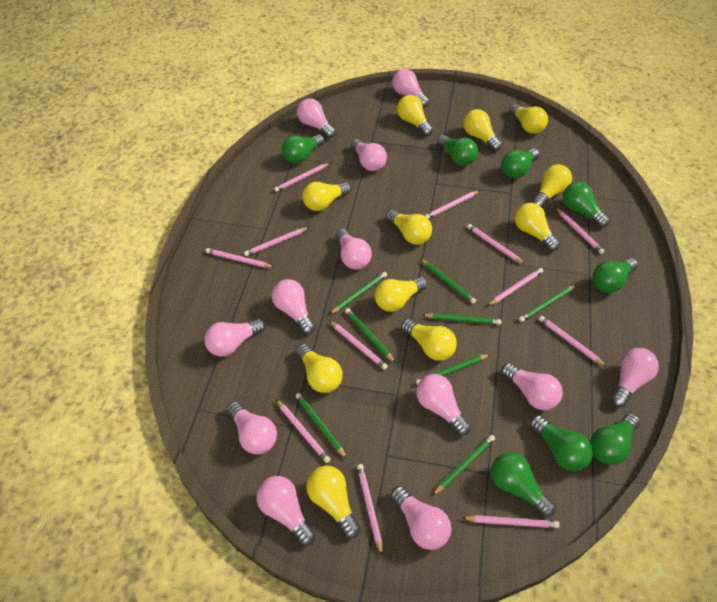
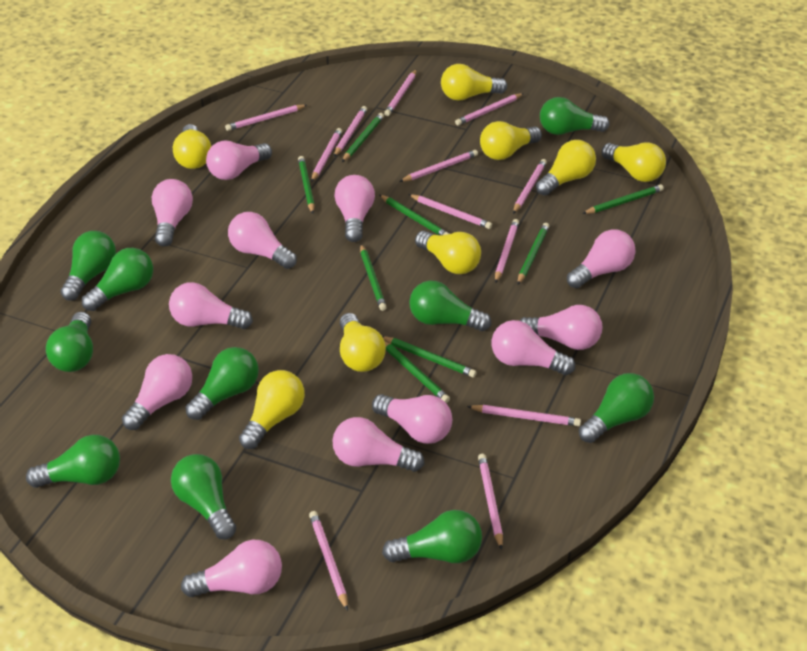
green light bulb: [282,135,325,164] [437,135,478,166] [491,452,556,517] [502,148,539,178] [530,415,593,471] [563,182,610,228] [590,413,640,465] [593,258,638,293] = 8 -> [26,435,120,488] [46,312,93,372] [60,231,116,301] [82,248,153,311] [171,454,236,539] [185,347,259,420] [382,510,482,563] [409,281,491,331] [540,97,609,135] [579,373,654,443] = 10
yellow light bulb: [296,344,343,393] [302,182,351,211] [306,466,360,538] [375,277,427,312] [386,210,432,245] [397,95,433,136] [401,319,457,361] [463,109,502,151] [509,104,548,134] [515,203,560,251] [532,164,572,207] = 11 -> [173,124,211,169] [239,370,305,449] [340,313,386,372] [415,231,481,274] [441,64,507,101] [480,121,542,160] [536,140,596,196] [602,143,666,182] = 8

